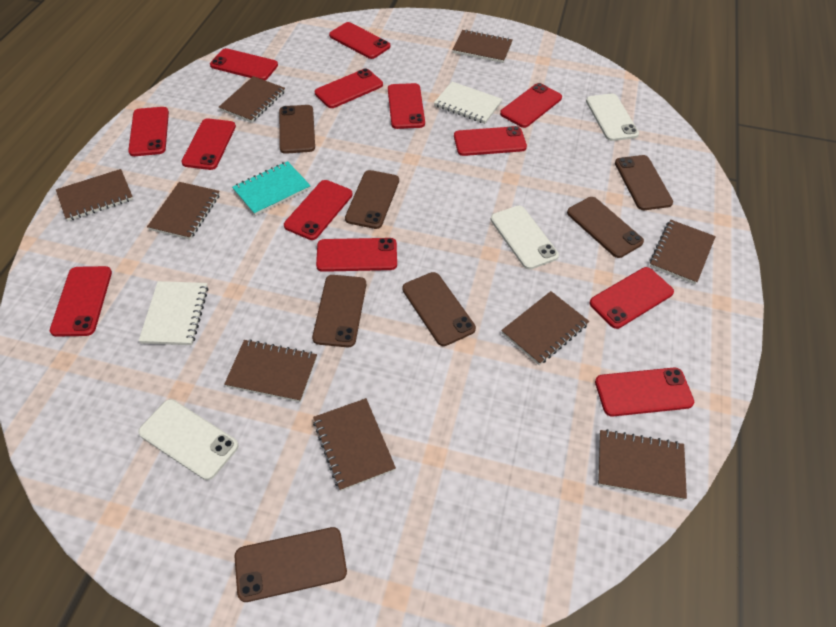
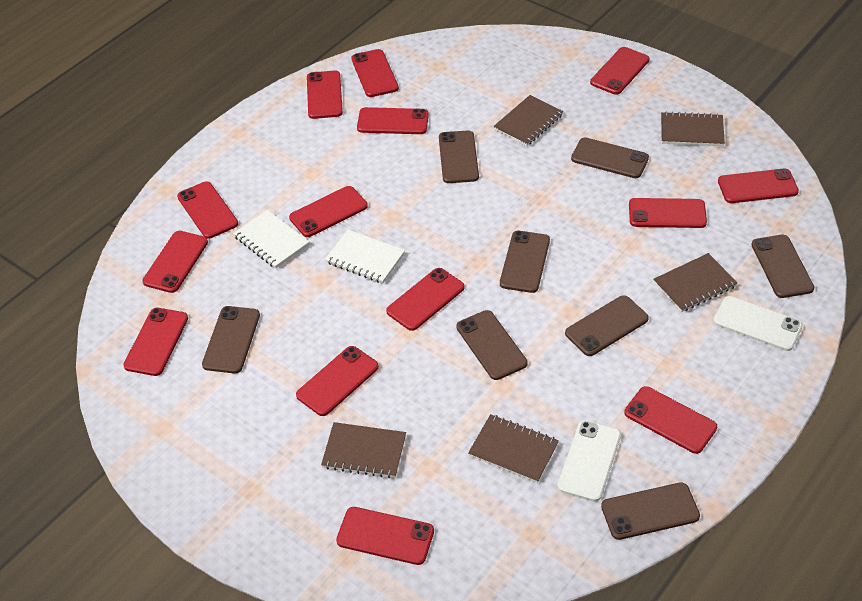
brown notebook: [56,169,133,221] [147,182,220,240] [219,76,285,123] [224,339,317,402] [313,398,396,491] [452,29,513,63] [501,291,589,365] [598,429,687,500] [650,220,716,284] = 9 -> [321,422,406,478] [468,414,559,483] [493,95,563,146] [653,253,737,312] [661,111,725,146] = 5
brown phone: [235,527,347,602] [279,105,315,154] [312,275,366,347] [345,170,399,229] [402,272,476,346] [567,197,644,258] [615,155,673,210] = 7 -> [202,306,260,374] [439,130,479,183] [456,310,528,380] [500,231,550,293] [565,295,649,356] [571,138,649,178] [601,482,700,540] [751,235,814,298] = 8
red phone: [50,266,112,337] [128,107,169,156] [181,118,236,170] [210,48,278,80] [284,180,352,240] [315,68,383,108] [316,238,397,272] [329,22,390,59] [388,83,425,129] [454,126,527,156] [500,83,562,128] [589,267,674,329] [595,368,694,417] = 13 -> [123,308,188,376] [142,231,208,293] [177,181,238,239] [289,186,368,237] [296,346,379,416] [307,71,343,119] [336,507,434,565] [351,49,399,97] [357,107,429,134] [386,268,465,331] [590,47,650,95] [624,386,717,454] [629,198,707,228] [718,168,799,203] = 14
turquoise notebook: [232,161,311,216] = 1 -> none = 0
white phone: [138,399,239,480] [490,206,559,270] [586,93,639,141] = 3 -> [558,420,621,502] [713,296,803,351] = 2

